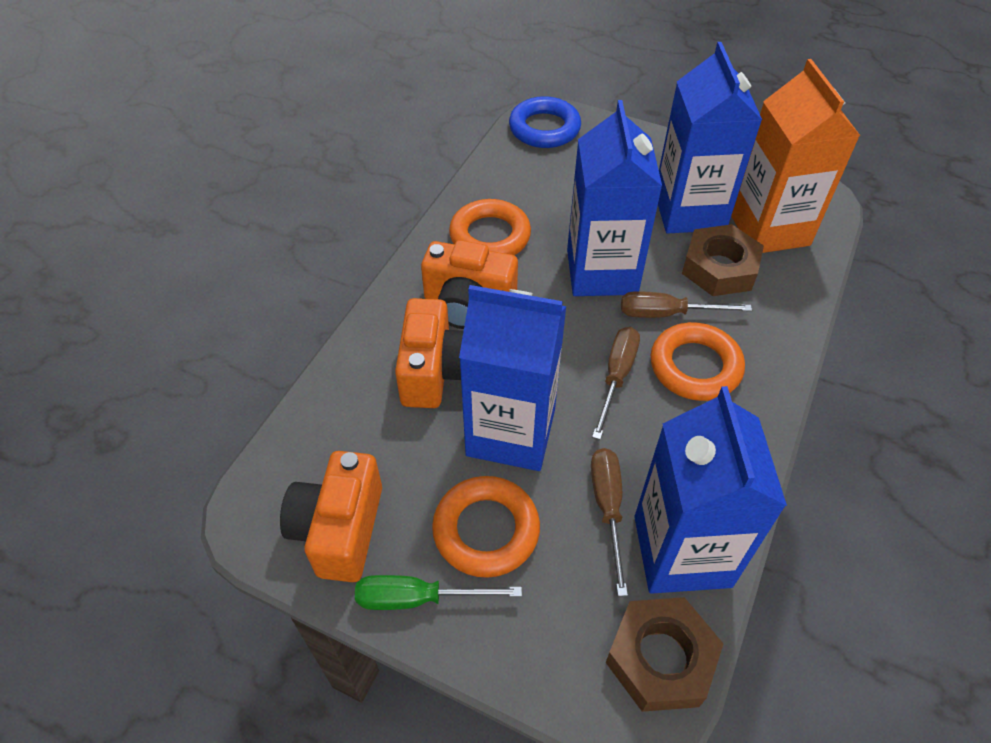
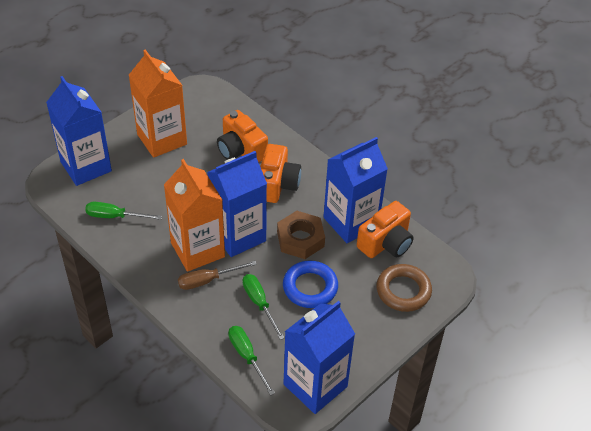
brown nut: [606,597,724,712] [682,224,764,296] = 2 -> [277,211,325,259] = 1
brown ring: none = 0 -> [376,264,432,312] = 1
brown screwdriver: [591,448,628,596] [592,327,640,440] [621,291,752,318] = 3 -> [178,261,257,290] = 1
green screwdriver: [355,575,522,610] = 1 -> [85,202,162,220] [228,326,275,396] [243,274,285,340] = 3
orange carton: [731,59,860,253] = 1 -> [129,49,187,158] [164,159,225,272] = 2
orange ring: [432,476,540,578] [449,199,531,255] [651,322,745,401] = 3 -> none = 0

